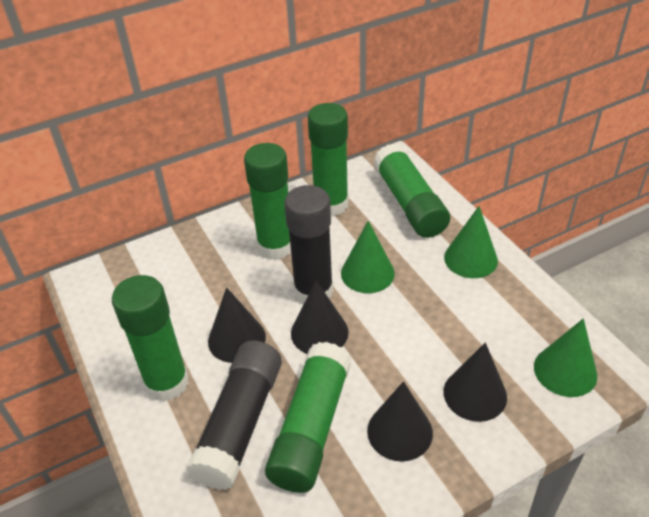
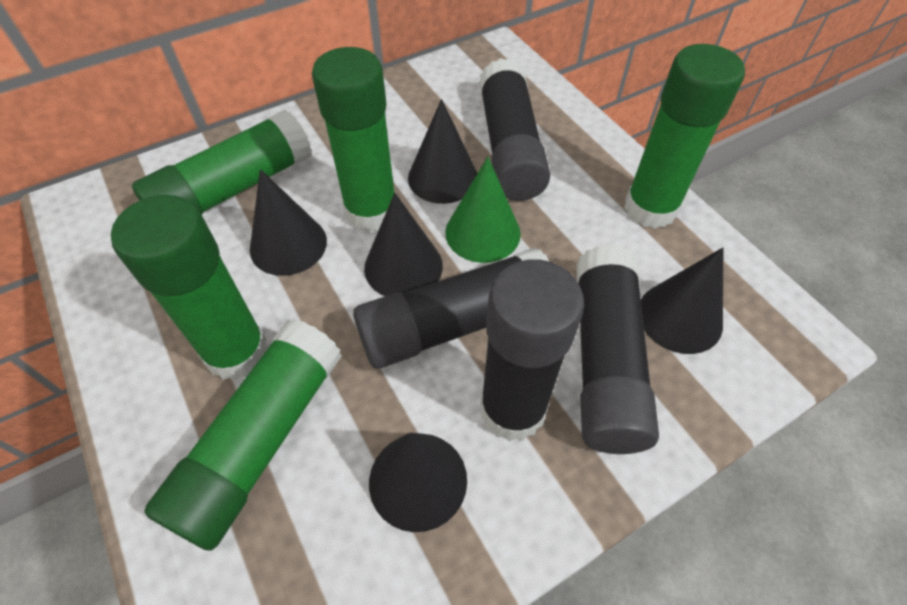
black cone: [208,287,266,363] [291,280,349,354] [367,381,433,462] [444,342,507,422] = 4 -> [250,169,327,276] [364,193,443,296] [369,433,467,532] [408,99,477,204] [641,248,723,354] = 5
black glue stick: [186,340,282,490] [284,185,333,303] = 2 -> [353,247,549,369] [479,58,550,201] [480,259,584,441] [576,244,659,454] = 4
green cone: [341,221,395,293] [444,206,498,278] [534,319,597,397] = 3 -> [445,157,521,263] = 1

